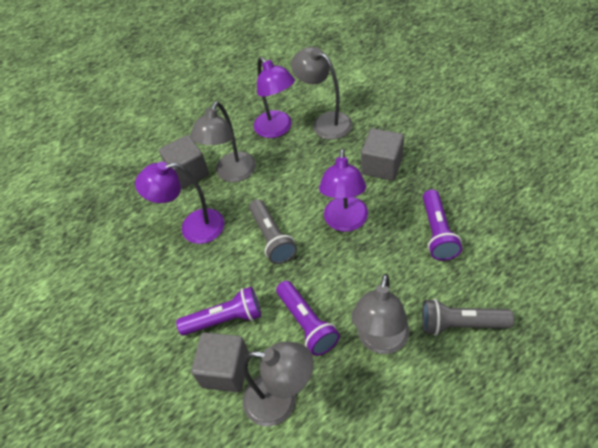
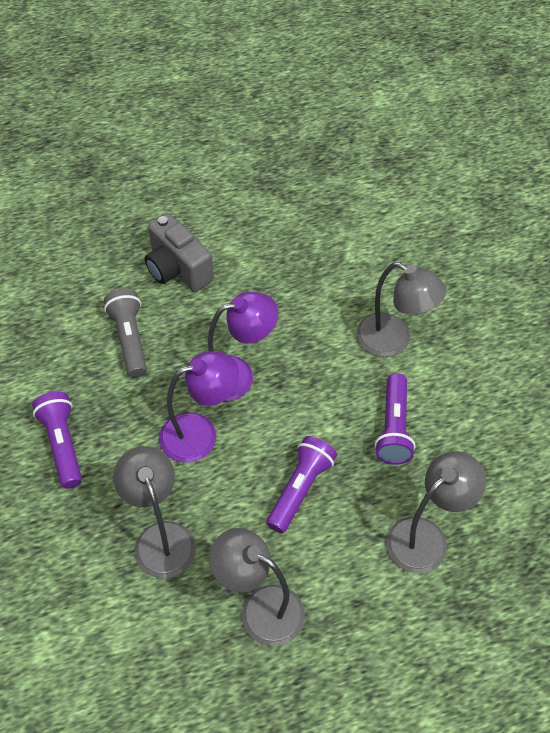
grey camera: none = 0 -> [145,213,214,292] = 1
grey cube: [159,135,209,189] [191,332,249,392] [361,128,404,181] = 3 -> none = 0
grey flashlight: [249,199,297,264] [422,299,514,336] = 2 -> [104,288,147,378] = 1
purple lamp: [135,162,224,244] [254,57,295,138] [319,149,368,232] = 3 -> [159,352,239,463] [208,292,278,401] = 2

